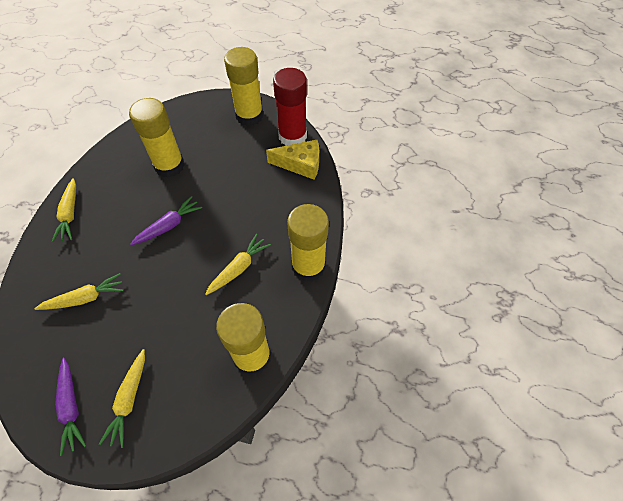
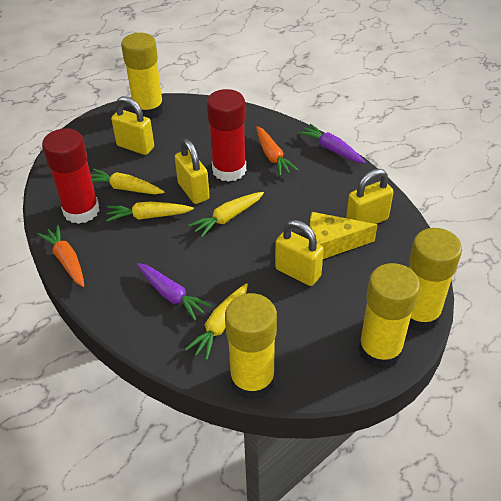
orange carrot: none = 0 -> [38,225,84,287] [256,126,298,176] = 2
red glue stick: [273,68,307,146] = 1 -> [42,128,99,224] [207,89,246,182] = 2
yellow padlock: none = 0 -> [111,96,154,155] [175,139,210,204] [275,220,324,286] [346,169,394,224] = 4

